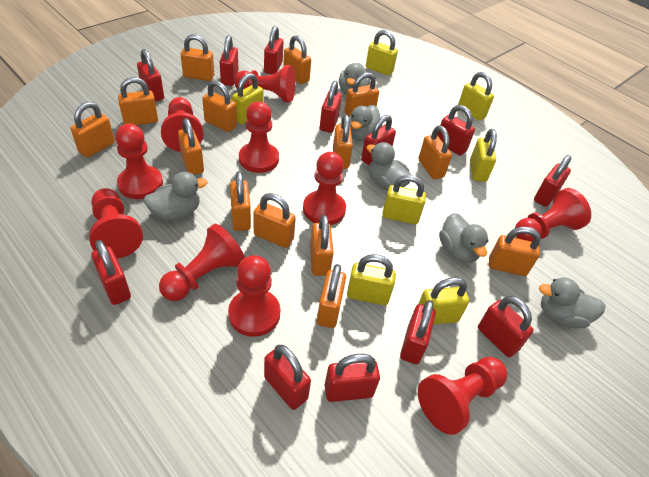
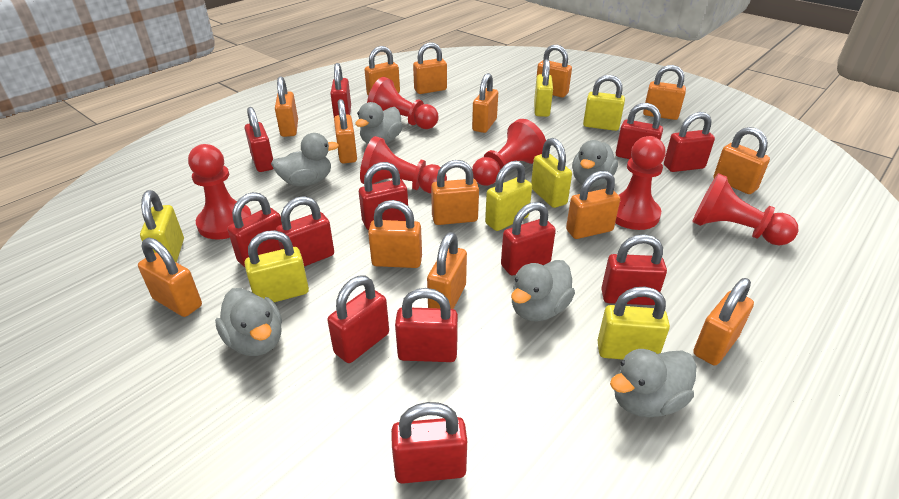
red pawn: [89,188,143,258] [115,124,163,199] [159,224,245,301] [161,97,203,152] [228,255,280,337] [234,65,296,103] [239,101,279,173] [303,152,346,225] [418,357,507,435] [515,188,591,242] = 10 -> [188,144,251,240] [360,136,447,193] [367,77,438,129] [472,119,546,186] [615,136,666,230] [692,173,799,245] = 6

